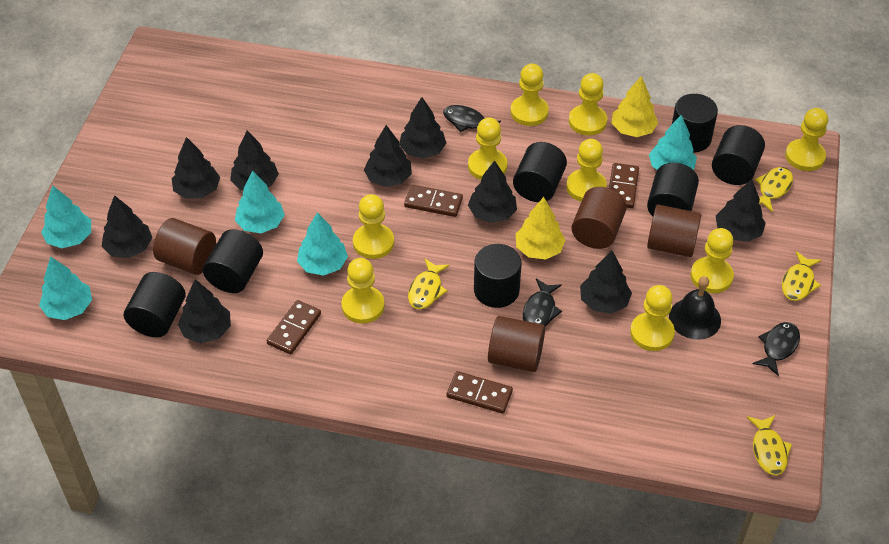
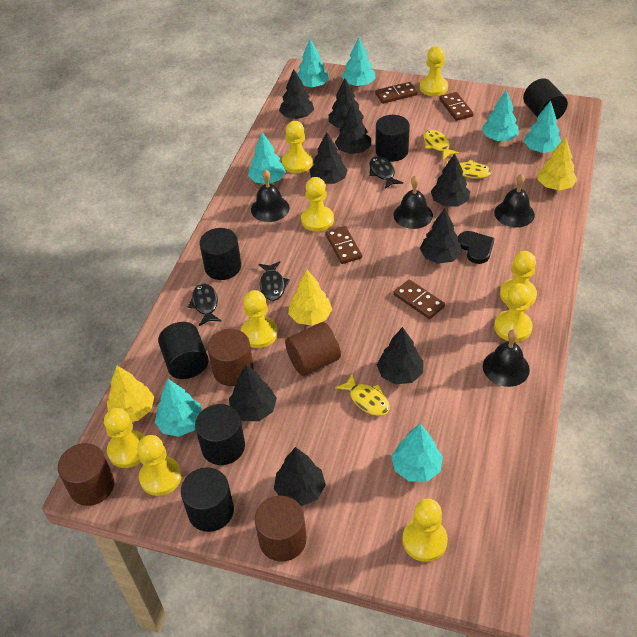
black bell: [669,276,721,340] = 1 -> [251,170,289,222] [393,176,433,229] [483,329,530,387] [494,174,535,227] = 4
black cylinder: [124,272,186,337] [203,229,263,293] [474,244,522,308] [513,142,567,202] [647,163,699,216] [672,94,718,153] [712,125,765,185] = 7 -> [158,322,209,379] [181,467,234,532] [195,404,245,465] [199,228,241,280] [375,115,410,162] [523,78,568,120] = 6
black heart: none = 0 -> [457,231,495,264] = 1
turquoise tree: [39,256,92,320] [41,185,91,248] [235,171,285,233] [297,212,348,276] [649,115,697,170] = 5 -> [155,379,202,437] [248,132,286,184] [297,39,329,88] [342,37,376,87] [391,423,443,482] [482,89,519,141] [524,101,561,153] = 7
yellow fish: [408,258,450,309] [747,415,792,475] [755,167,793,212] [782,251,821,301] = 4 -> [335,374,390,416] [423,130,460,160] [442,160,492,179] = 3
yellow tree: [515,197,565,259] [612,76,658,137] = 2 -> [107,366,154,421] [288,270,332,326] [538,137,577,191] = 3

